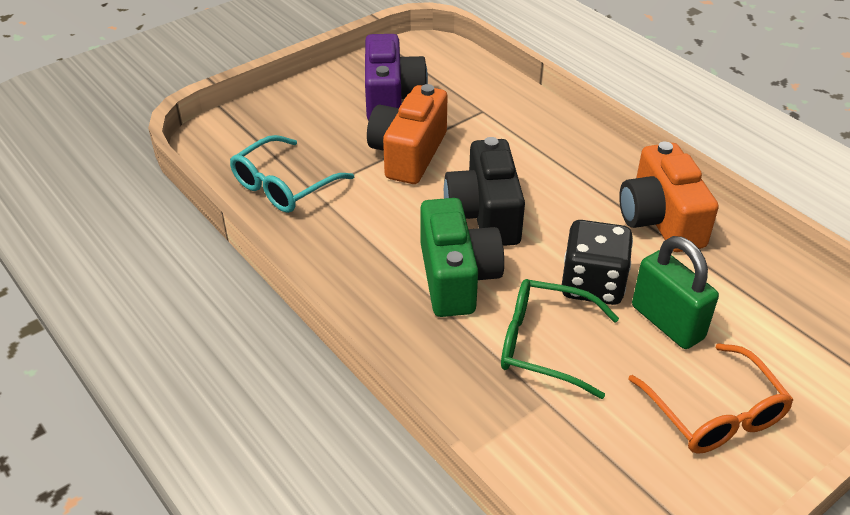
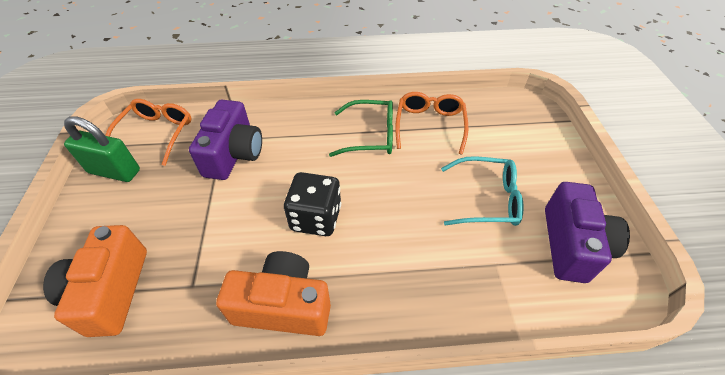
black camera: [444,137,525,246] = 1 -> none = 0
green camera: [420,198,504,317] = 1 -> none = 0
orange glasses: [628,343,793,454] = 1 -> [105,99,191,166] [395,92,468,155] = 2
purple camera: [365,34,428,121] = 1 -> [189,100,262,180] [545,182,630,283] = 2

